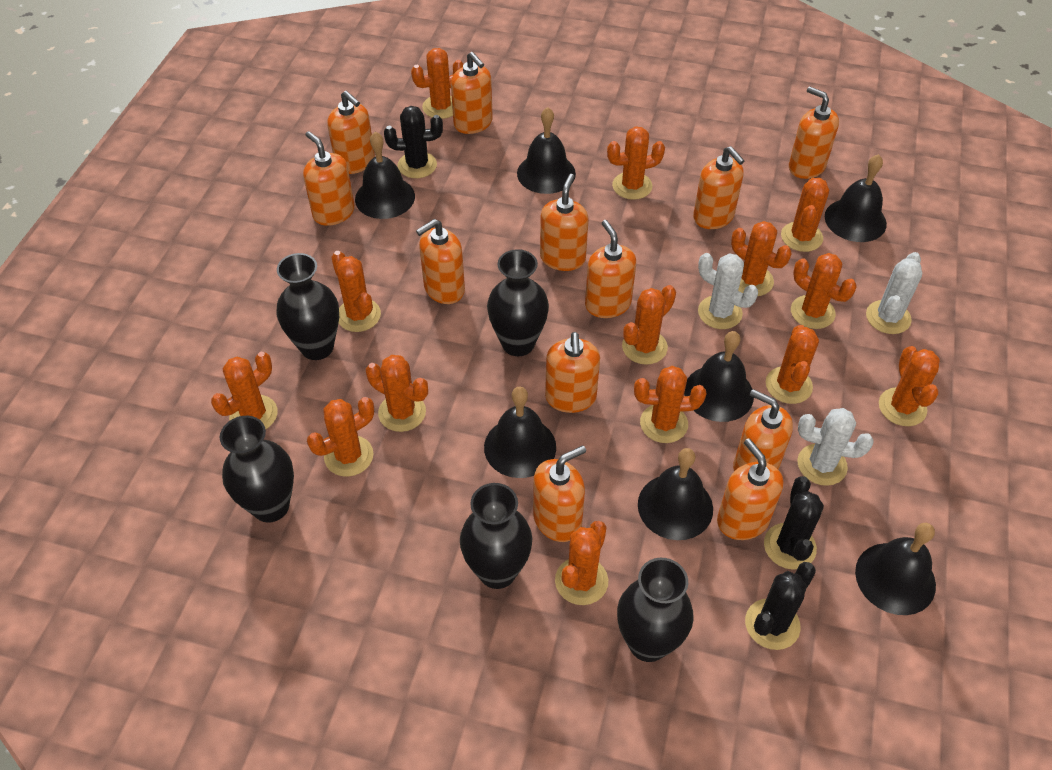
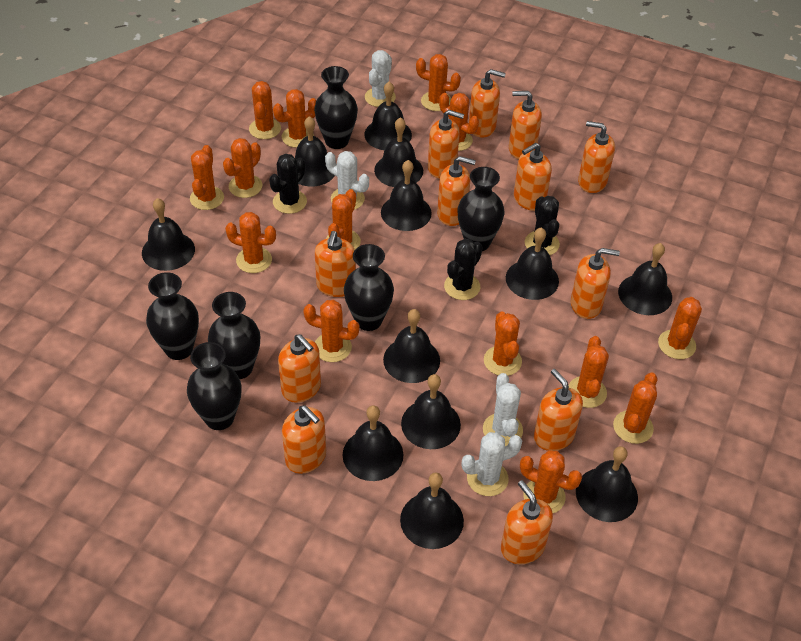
black bell: [355,132,415,219] [484,387,556,478] [517,107,576,194] [638,448,713,540] [684,331,754,422] [825,154,887,242] [855,523,936,615] = 7 -> [142,198,195,271] [295,116,335,186] [342,405,403,481] [364,82,412,150] [374,117,423,187] [381,160,432,231] [383,309,440,383] [400,472,464,549] [401,374,461,449] [506,227,559,300] [576,446,638,522] [618,243,672,315] = 12
black vase: [220,416,294,523] [277,253,339,360] [460,483,532,589] [487,249,549,356] [617,558,694,662] = 5 -> [146,272,199,360] [187,342,241,430] [208,292,260,379] [314,66,358,149] [344,244,394,331] [458,167,504,251] = 6
white cactus: [698,253,758,329] [797,408,874,486] [866,252,922,334] = 3 -> [325,151,369,210] [365,50,396,107] [462,432,522,496] [483,373,523,446] = 4

